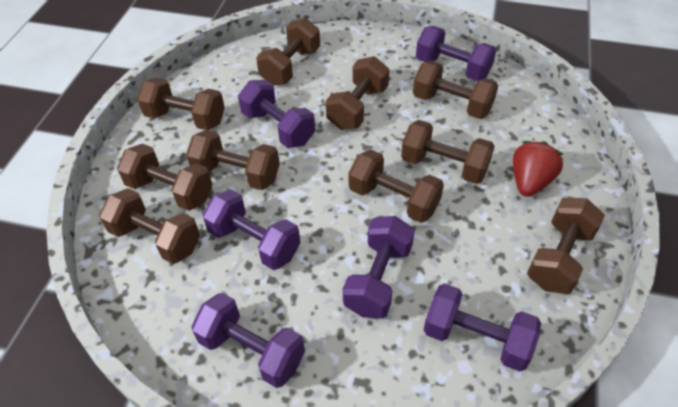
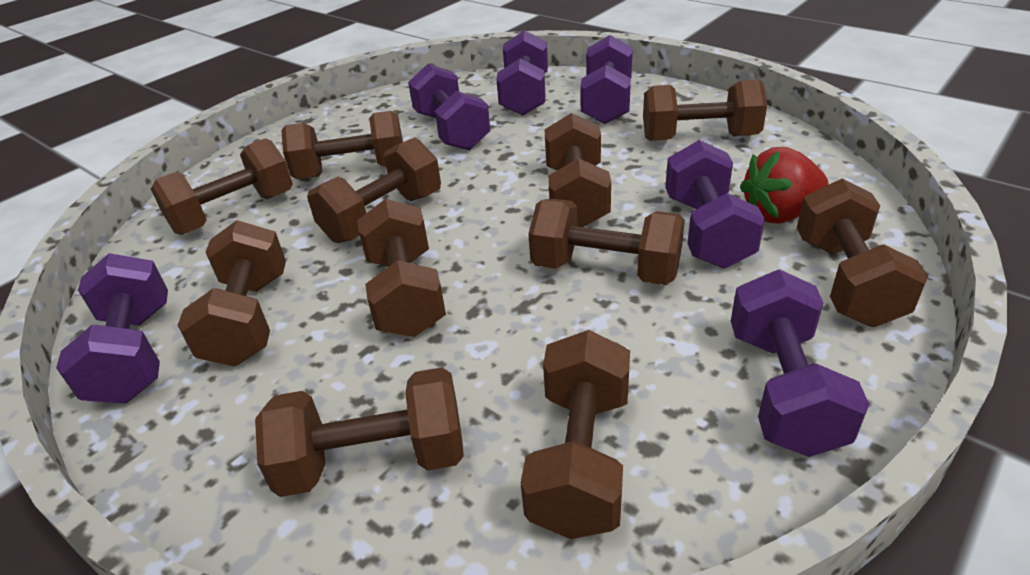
brown dumbbell: [99,188,200,264] [117,144,213,211] [137,78,225,130] [186,130,280,190] [256,18,320,85] [326,56,389,130] [349,149,444,223] [401,120,495,184] [413,61,498,119] [527,198,605,294] = 10 -> [151,138,293,235] [178,220,286,366] [255,367,464,497] [281,111,403,179] [307,137,441,243] [357,199,446,337] [521,330,630,539] [528,199,685,285] [545,113,611,227] [643,80,767,141] [797,178,928,327] = 11

